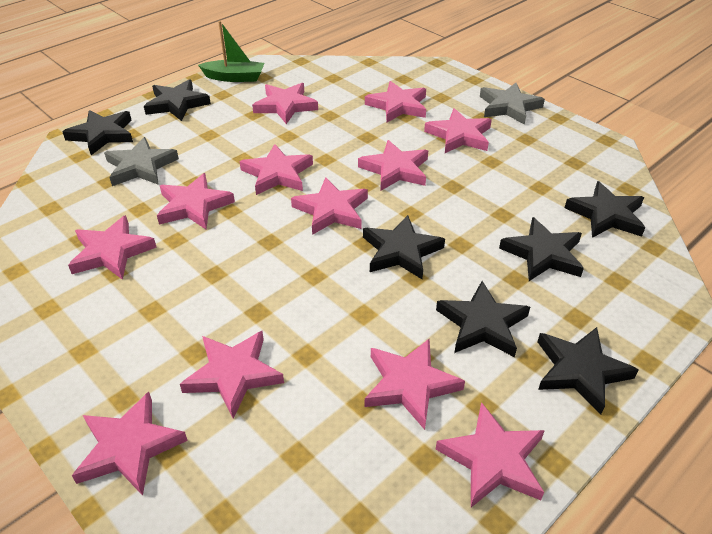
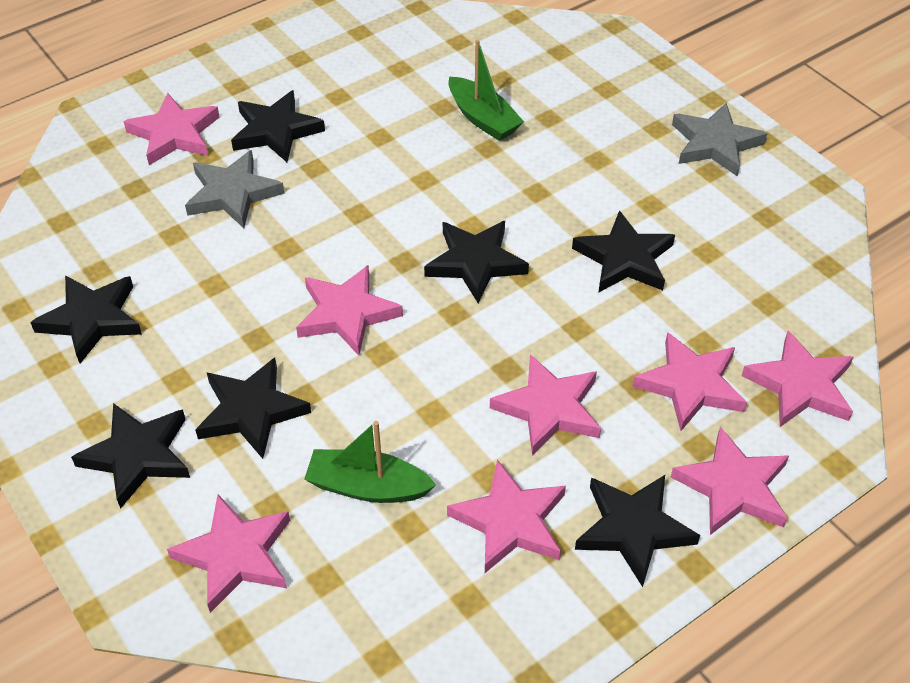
green boat: [198,21,264,82] = 1 -> [304,421,436,503] [448,39,524,141] = 2
pink star: [68,215,156,280] [72,392,188,496] [157,173,235,229] [180,331,284,419] [240,144,313,195] [252,83,318,124] [291,177,368,235] [358,140,428,191] [365,81,426,122] [365,339,465,430] [424,108,492,153] [436,402,545,507] = 12 -> [123,93,220,165] [167,495,290,613] [296,265,403,356] [447,460,566,573] [490,354,601,456] [632,332,747,431] [671,427,789,535] [742,331,853,427] = 8

